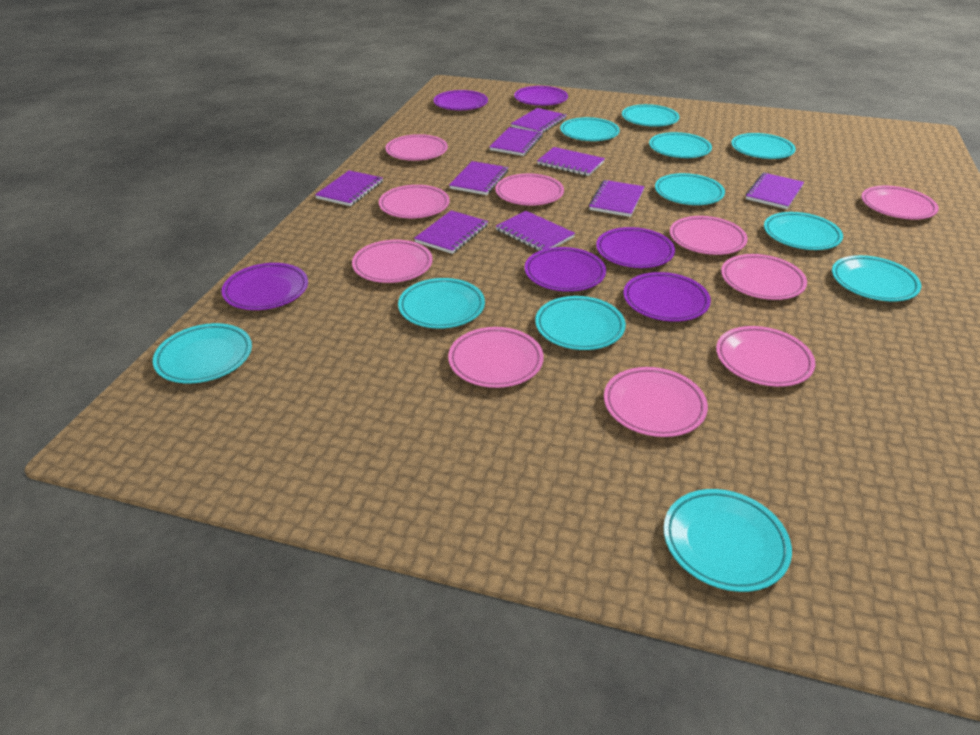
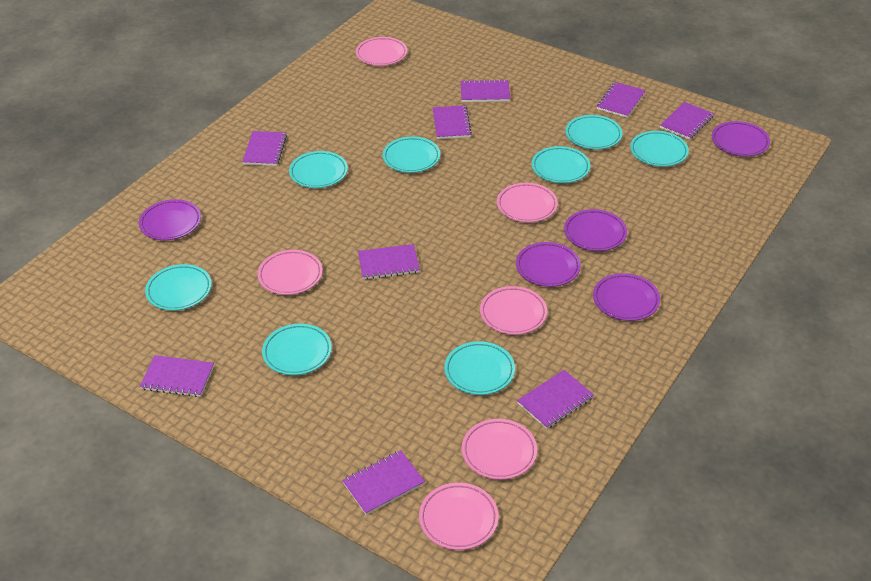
pink plate: [352,240,433,283] [379,185,450,218] [386,134,448,161] [448,327,544,388] [495,174,564,206] [604,367,708,437] [670,216,748,255] [716,326,815,387] [721,254,807,300] [861,186,939,219] = 10 -> [257,250,323,295] [356,37,407,66] [419,483,498,550] [462,419,537,480] [480,286,547,335] [497,183,558,222] = 6
purple plate: [221,263,308,310] [434,90,488,110] [514,86,568,106] [525,247,606,292] [596,227,675,268] [623,272,711,322] = 6 -> [139,199,201,240] [516,242,581,287] [564,209,627,251] [593,273,660,321] [712,121,770,156] = 5
turquoise plate: [153,323,252,383] [398,278,485,329] [535,296,626,350] [560,117,620,141] [622,104,679,127] [649,132,712,158] [655,173,725,205] [664,489,792,592] [731,133,796,159] [764,212,843,250] [832,255,921,302] = 11 -> [145,264,212,311] [262,324,332,375] [289,151,348,188] [383,137,440,173] [444,341,515,395] [532,146,590,183] [565,115,622,150] [630,131,689,167] = 8

